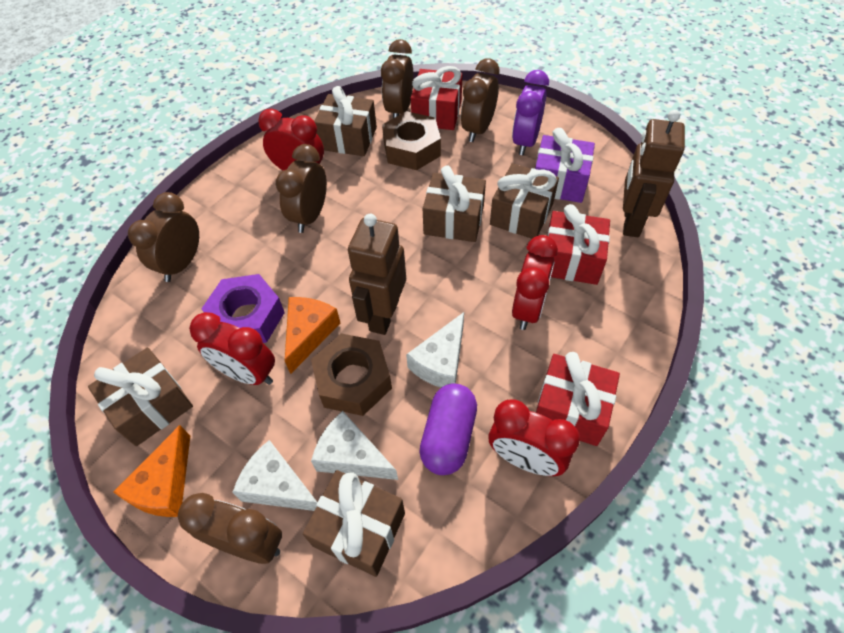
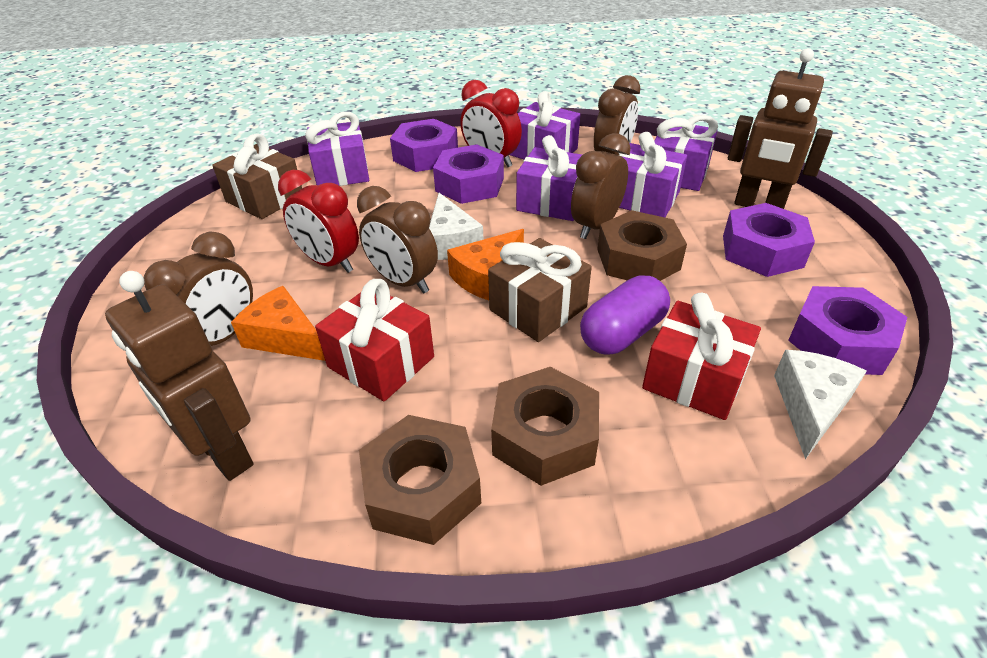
brown clock: [128,192,199,282] [178,493,282,564] [276,144,327,233] [381,39,413,118] [461,58,500,142] = 5 -> [144,232,253,346] [357,186,438,294] [571,133,631,239] [594,75,640,155] = 4
brown gift: [88,348,193,446] [303,470,405,577] [314,86,377,156] [422,165,486,242] [490,163,559,239] = 5 -> [212,133,302,219] [488,238,592,342] = 2
brown nut: [311,333,392,416] [382,111,441,170] = 2 -> [359,415,481,545] [491,367,599,486] [597,210,687,281] = 3
purple clock: [512,70,549,155] = 1 -> none = 0
purple gift: [535,128,595,203] = 1 -> [305,112,369,186] [509,91,580,159] [516,135,582,221] [619,132,687,217] [655,115,718,191] = 5
purple nut: [201,274,285,343] = 1 -> [390,119,458,172] [433,144,504,204] [723,203,815,277] [788,286,907,375] = 4
red clock: [189,312,275,385] [258,109,324,171] [489,399,580,476] [512,235,558,330] = 4 -> [278,170,359,273] [460,80,522,167] = 2
red gift: [411,66,462,130] [536,352,620,446] [547,204,610,285] = 3 -> [315,279,434,401] [642,293,761,420] = 2
white cheese: [232,440,317,511] [311,411,398,480] [406,312,464,388] = 3 -> [429,193,484,260] [774,350,867,459] = 2

